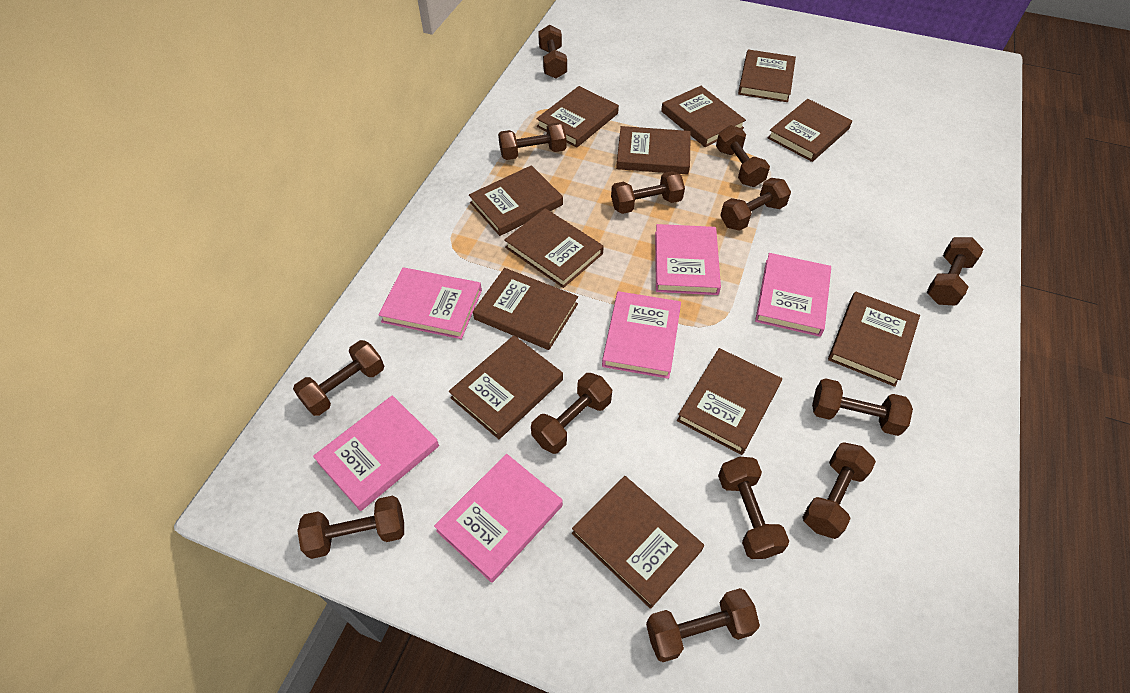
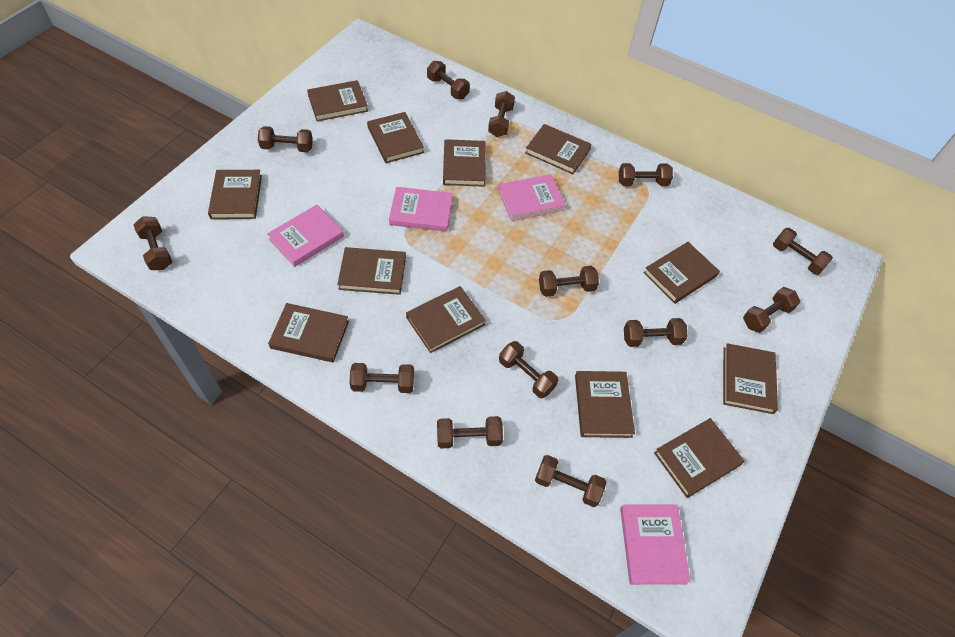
pink book: [313,395,439,511] [379,267,482,339] [434,454,563,583] [602,291,681,379] [655,224,721,295] [755,253,831,337] = 6 -> [267,205,344,267] [389,187,453,232] [498,174,566,221] [620,505,691,585] = 4

